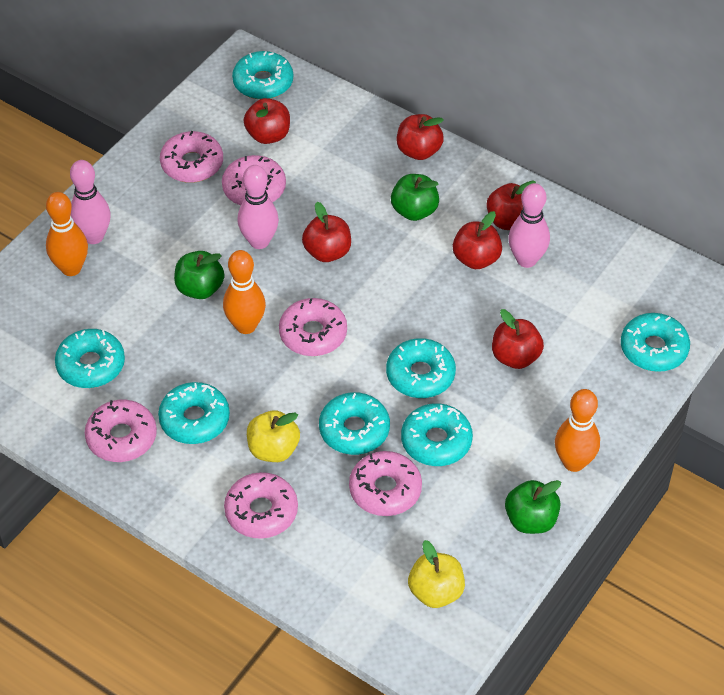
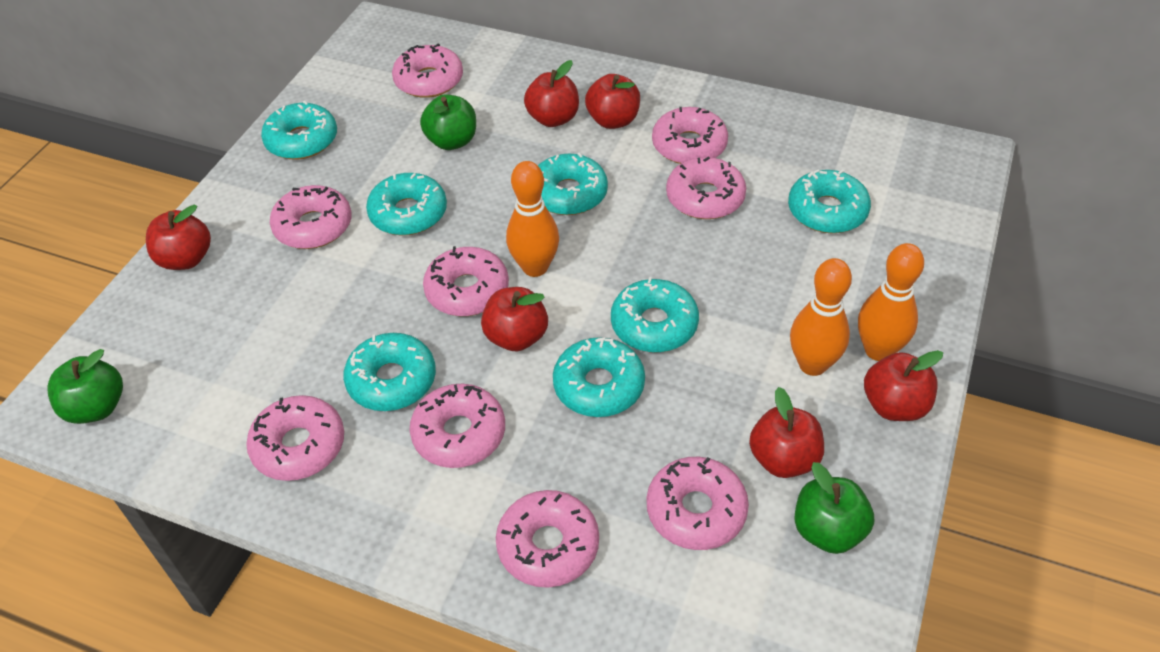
pink bowling pin: [70,160,111,244] [238,165,279,249] [508,183,550,268] = 3 -> none = 0
pink donut: [85,400,157,462] [160,131,223,183] [222,155,286,206] [224,472,298,539] [279,298,347,356] [349,451,422,516] = 6 -> [246,395,344,481] [270,185,351,249] [392,43,463,98] [409,384,505,468] [423,246,509,316] [496,490,599,588] [647,457,749,550] [652,107,728,164] [666,157,746,219] = 9
yellow apple: [247,410,300,462] [408,540,465,608] = 2 -> none = 0

